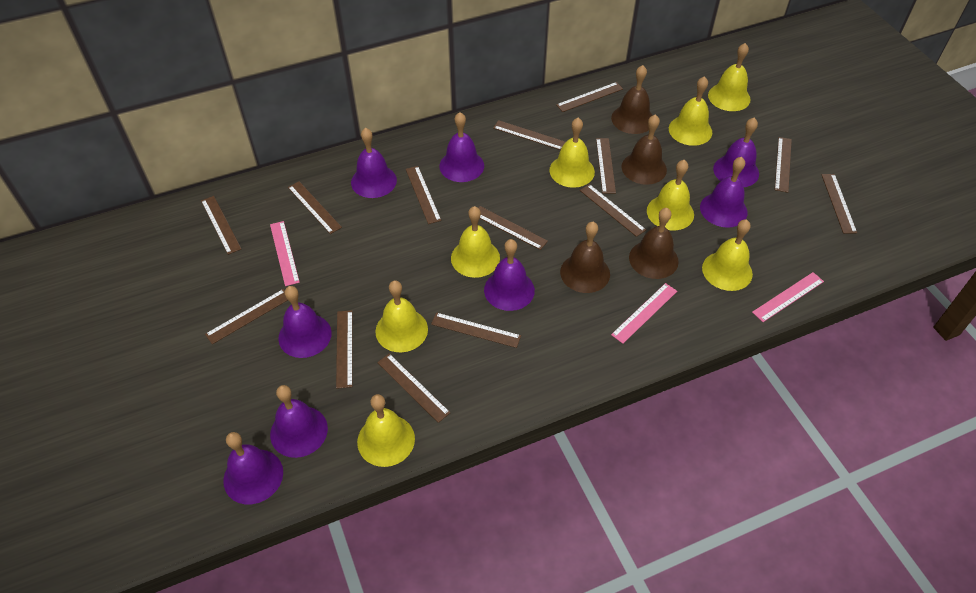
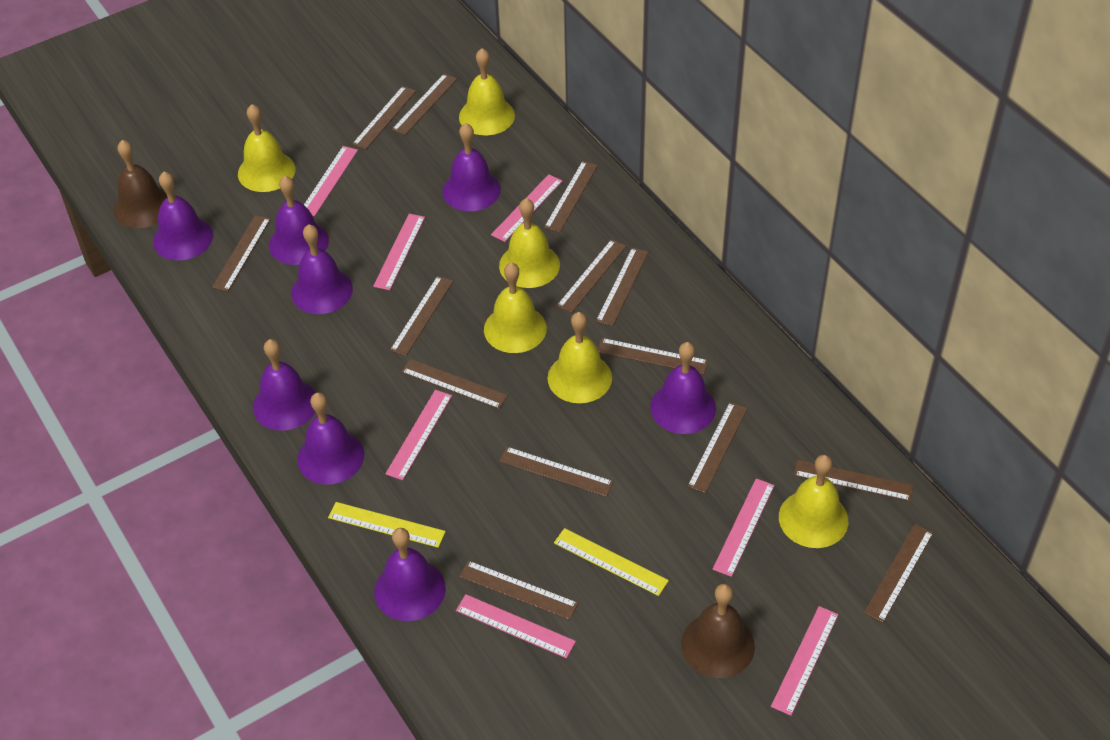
brown bell: [560,222,610,293] [611,65,653,134] [622,114,667,185] [629,208,679,279] = 4 -> [113,140,167,228] [681,584,755,678] = 2
pink ruler: [270,221,300,286] [611,283,677,344] [752,272,824,322] = 3 -> [304,146,358,216] [373,214,425,290] [385,390,452,480] [456,594,576,658] [491,174,562,242] [713,479,775,577] [771,606,839,716] = 7
yellow bell: [357,394,415,467] [375,280,428,352] [451,206,500,278] [549,118,595,188] [647,160,694,230] [669,76,712,146] [702,219,753,291] [708,43,751,111] = 8 -> [238,104,295,192] [459,48,515,135] [484,262,547,353] [499,198,560,288] [548,312,612,403] [779,455,848,548] = 6
yellow ruler: none = 0 -> [328,502,446,548] [554,528,669,596] = 2

